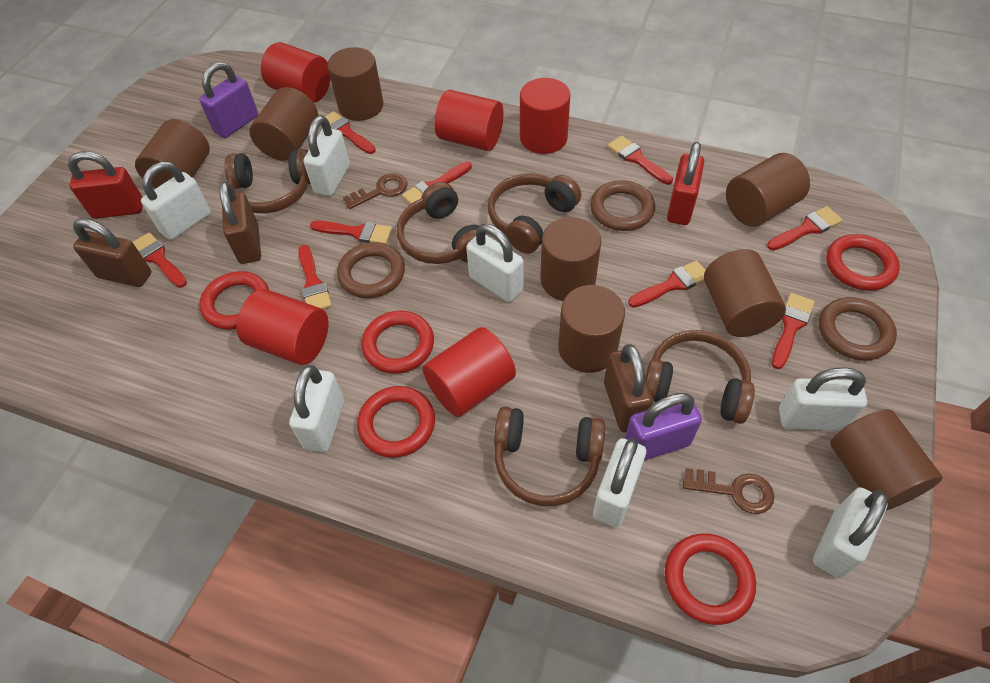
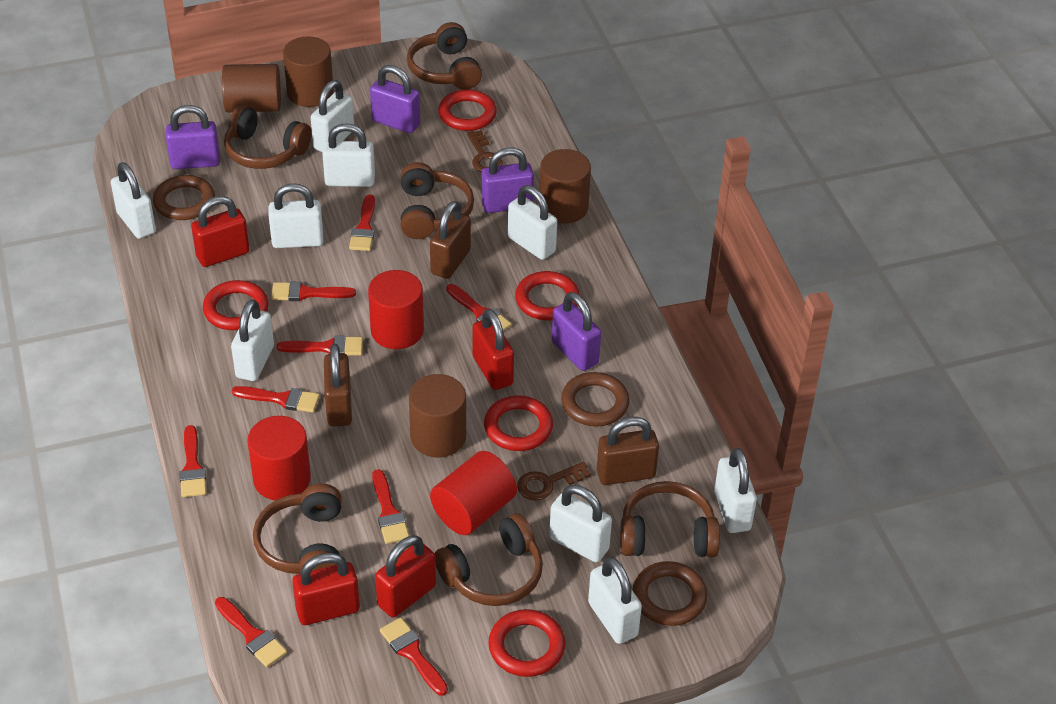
brown cylinder: [135,119,210,189] [249,87,318,161] [327,47,383,121] [540,217,601,301] [558,285,625,373] [704,249,786,337] [726,153,810,227] [830,409,943,510] = 8 -> [222,64,281,112] [283,36,334,107] [409,374,466,457] [540,149,591,224] = 4
brown headphones: [224,149,310,214] [397,182,488,264] [488,173,581,254] [494,406,605,506] [645,330,755,424] = 5 -> [224,105,312,169] [253,484,342,574] [401,162,474,239] [407,22,482,90] [434,513,543,606] [620,481,720,557] = 6
purple padlock: [199,62,258,138] [625,393,702,461] = 2 -> [166,105,220,169] [370,65,420,133] [481,147,534,213] [552,292,601,371] = 4
red cylinder: [237,289,329,365] [261,42,331,103] [423,327,516,417] [435,90,503,151] [520,78,571,154] = 5 -> [247,416,311,501] [368,270,424,349] [430,451,517,535] = 3
red padlock: [68,151,143,219] [667,142,704,225] = 2 -> [191,196,250,267] [292,553,360,625] [375,535,436,618] [473,309,514,390] = 4
white padlock: [141,162,211,240] [289,365,344,452] [304,116,350,196] [466,224,524,302] [593,438,646,527] [779,367,867,431] [813,487,888,578] = 7 -> [111,162,156,239] [231,299,274,381] [269,183,323,248] [311,80,354,152] [322,123,375,187] [508,185,557,260] [549,485,612,562] [588,557,642,644] [714,448,757,533] = 9

